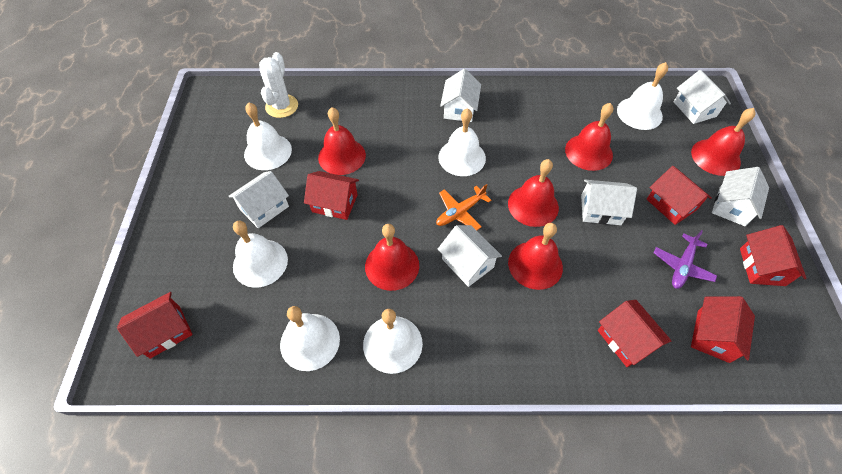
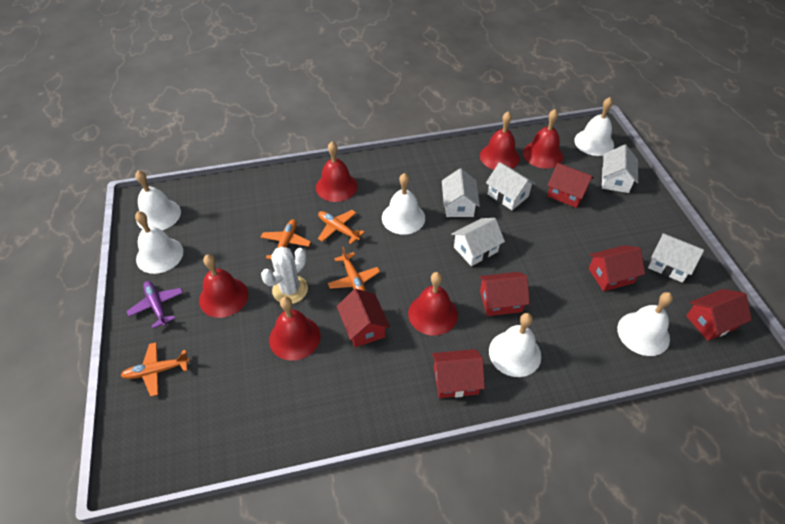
orange plane: [436,184,491,231] = 1 -> [121,342,190,397] [261,219,311,259] [318,210,365,244] [328,247,380,291] = 4
white house: [229,171,289,228] [438,225,502,287] [440,69,481,122] [581,180,637,225] [674,70,731,124] [712,167,769,226] = 6 -> [442,169,480,217] [451,218,505,266] [486,162,536,210] [602,145,638,193] [648,233,704,283] = 5

